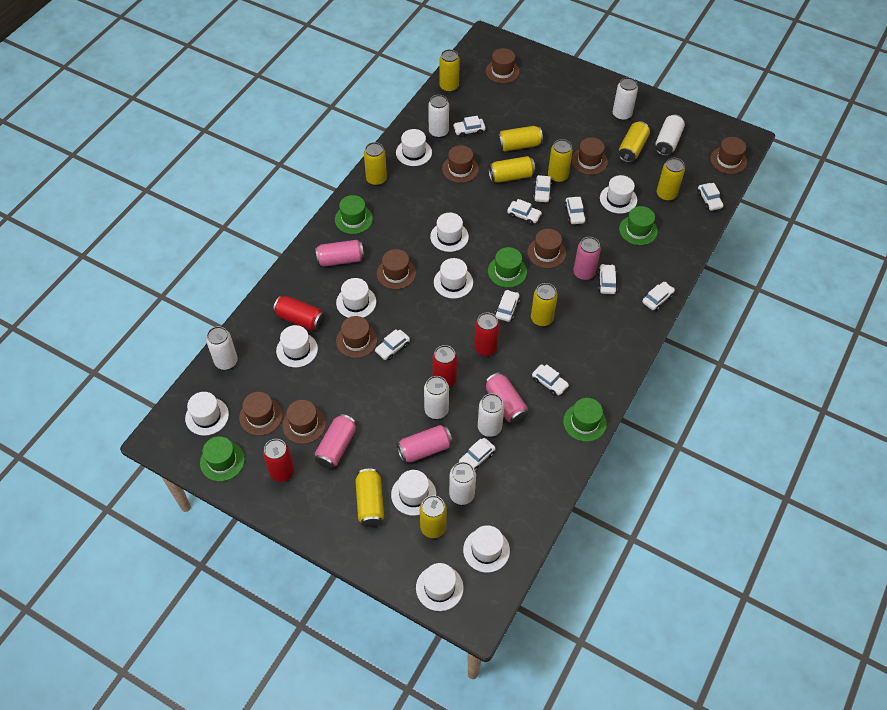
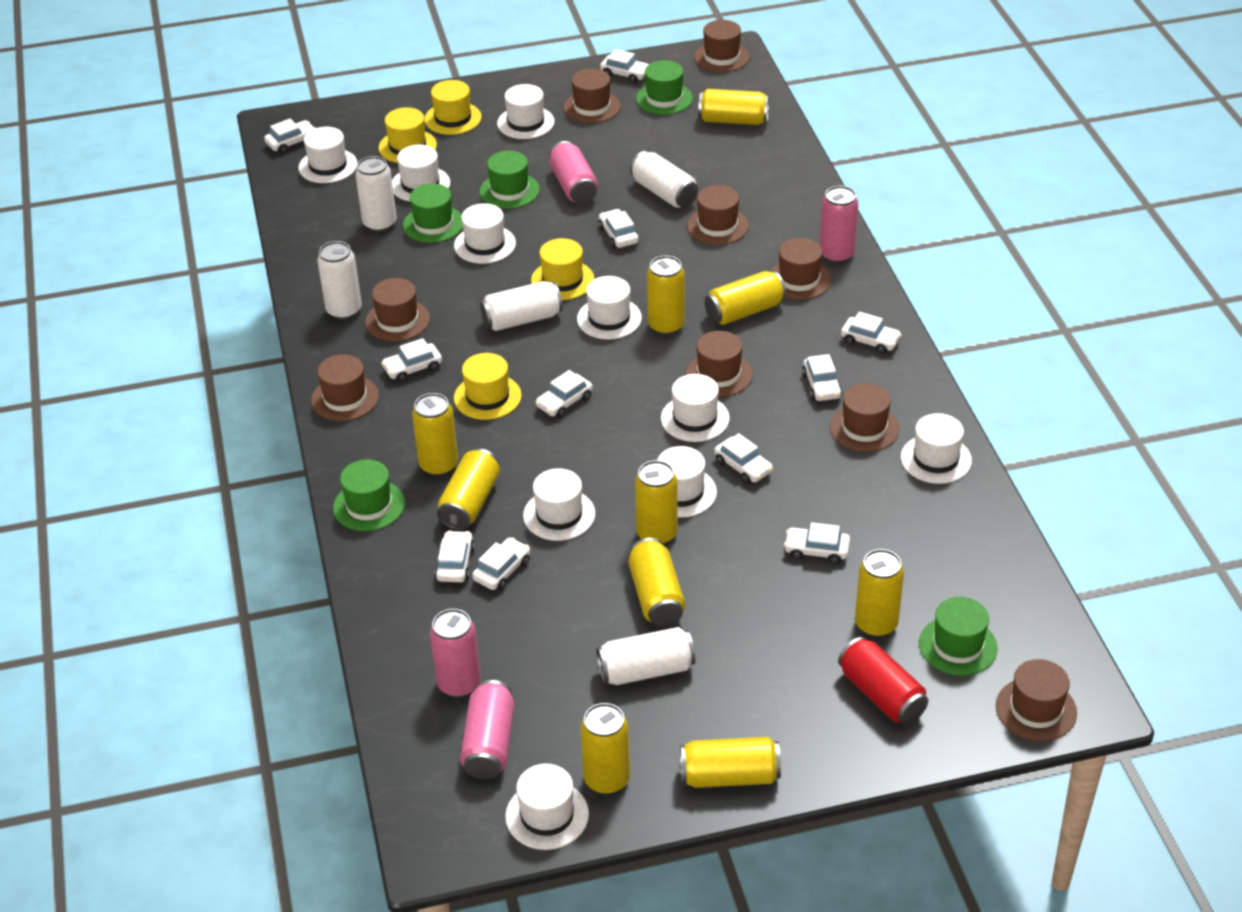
pink can: [315,240,364,267] [315,414,357,469] [396,425,453,463] [485,372,528,424] [574,237,601,280] = 5 -> [430,609,481,698] [460,680,514,779] [549,141,598,203] [820,186,858,264] = 4
red can: [263,439,294,482] [273,296,325,331] [432,345,457,388] [474,313,499,356] = 4 -> [838,637,928,724] = 1
white can: [206,326,238,370] [424,376,449,419] [428,95,449,138] [449,462,476,505] [478,393,504,437] [613,77,638,121] [656,114,685,156] = 7 -> [317,241,362,320] [355,156,397,232] [480,281,563,331] [596,627,695,685] [630,151,698,208] = 5
yellow hat: none = 0 -> [379,107,437,163] [424,80,482,135] [454,353,522,420] [531,238,594,300] = 4

